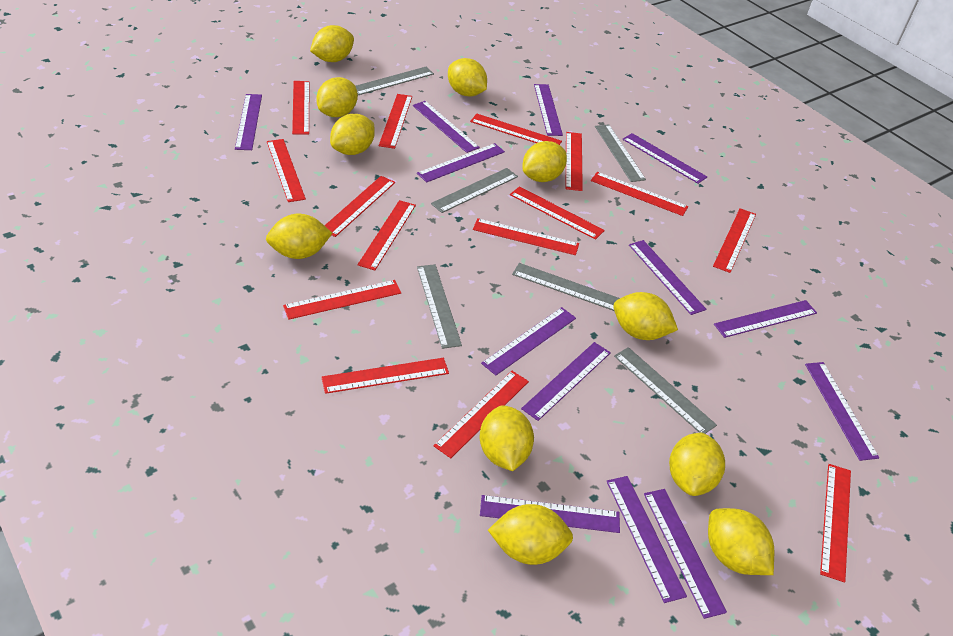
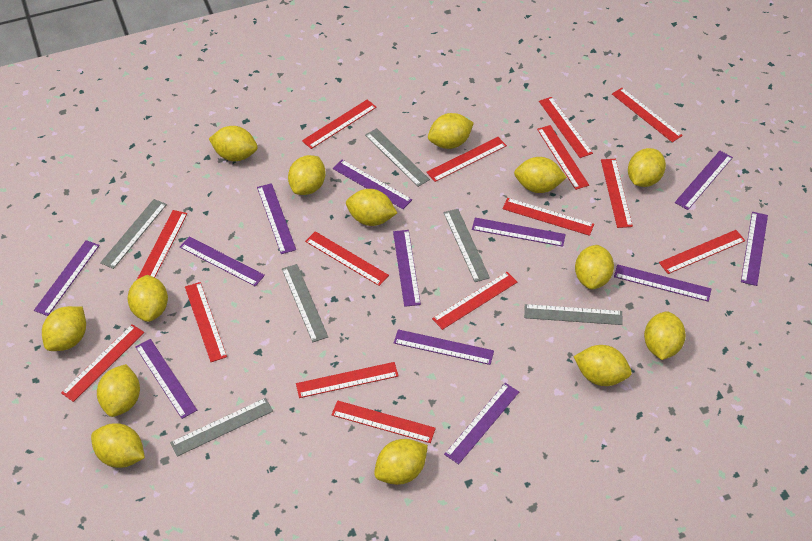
purple ruler: [235,94,262,150] [412,101,480,153] [417,143,505,183] [480,495,620,533] [481,307,576,375] [521,342,611,421] [534,84,563,136] [607,476,687,603] [623,133,707,184] [629,240,706,315] [644,489,727,619] [714,300,817,338] [805,362,879,461] = 13 -> [34,240,100,316] [136,339,197,419] [180,236,265,286] [257,183,296,254] [333,160,412,209] [393,230,421,307] [394,329,494,365] [444,383,519,464] [472,218,566,247] [614,264,711,302] [675,151,733,210] [741,212,768,286] = 12
yellow lemon: [266,214,332,259] [310,25,354,62] [316,77,358,117] [330,114,375,155] [448,58,487,96] [480,405,534,471] [488,504,573,565] [522,141,567,182] [613,292,678,340] [669,433,725,496] [708,508,774,575] = 11 -> [42,306,86,351] [91,423,145,468] [97,364,140,417] [127,275,168,322] [209,126,258,161] [288,155,326,195] [346,189,397,226] [374,439,428,485] [428,113,474,149] [514,157,567,193] [573,345,632,386] [575,245,614,290] [628,148,666,187] [644,311,686,360] = 14

